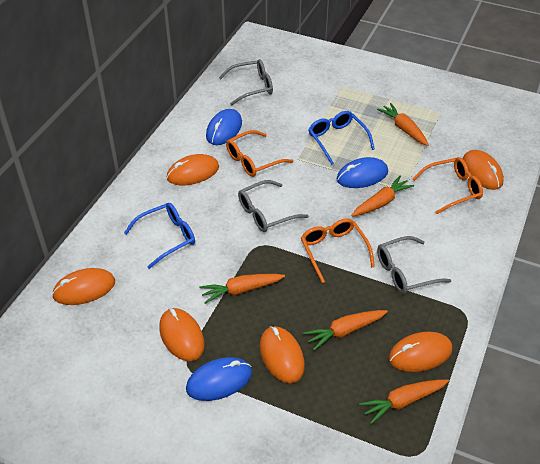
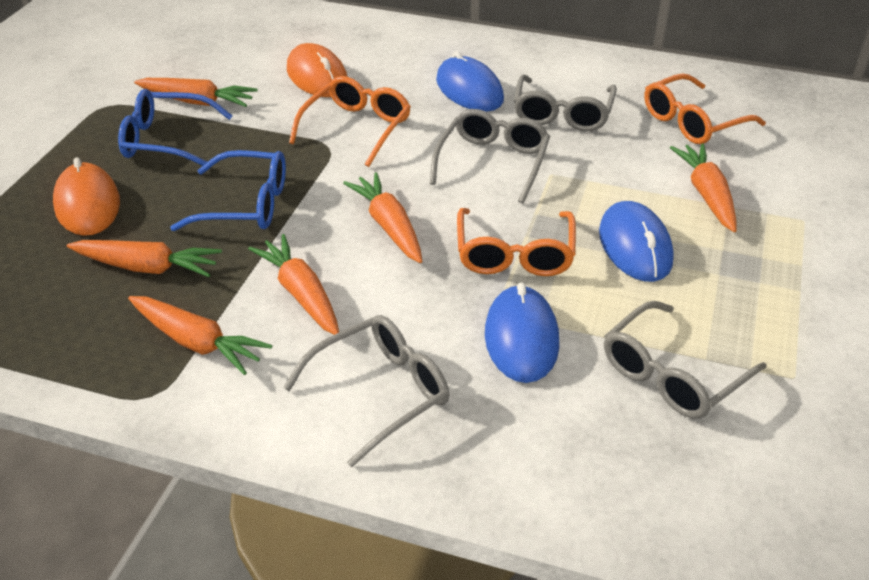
grey glasses: [219,59,273,105] [238,180,309,232] [377,236,452,294] = 3 -> [283,315,449,467] [430,109,550,203] [514,74,617,131] [604,301,767,419] = 4
orange carrot: [199,274,285,304] [303,310,388,350] [351,175,414,217] [359,379,449,424] [377,103,429,146] = 5 -> [67,240,222,277] [128,296,272,375] [134,78,257,107] [248,234,339,335] [343,172,422,263] [670,143,737,232] = 6
orange mouse: [52,268,115,305] [159,308,205,361] [167,154,219,185] [260,326,305,383] [389,332,452,372] [462,150,504,190] = 6 -> [53,157,120,236] [287,43,348,97] = 2

